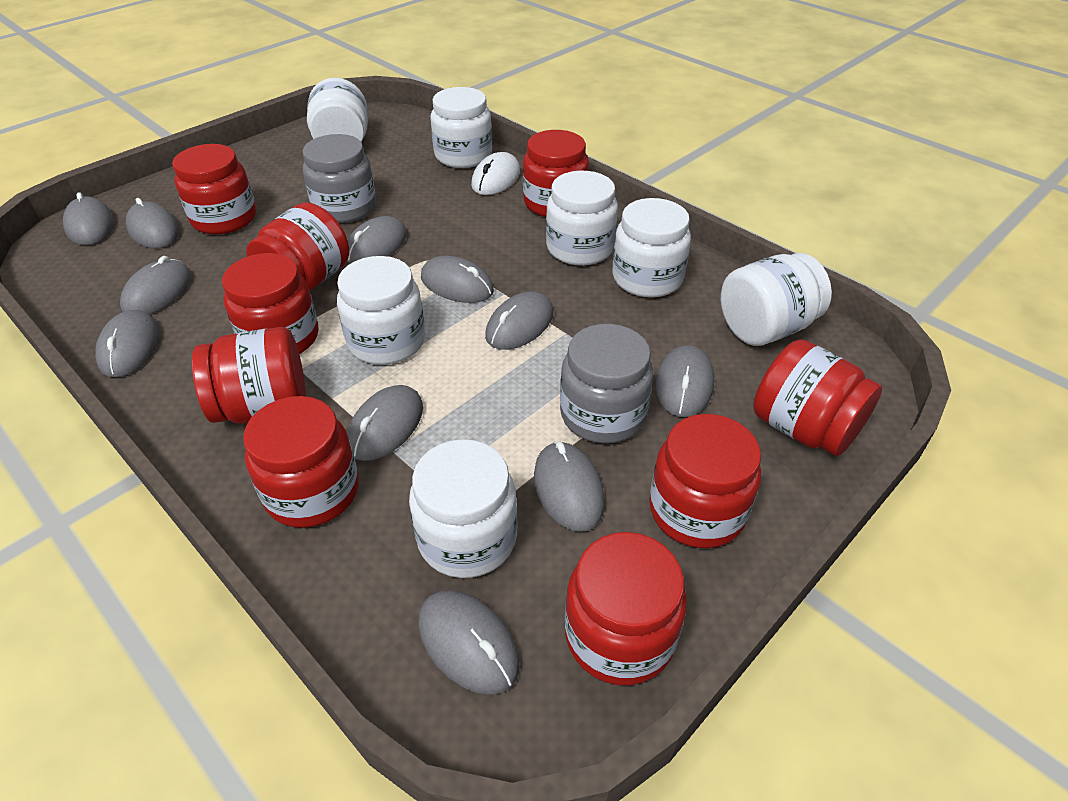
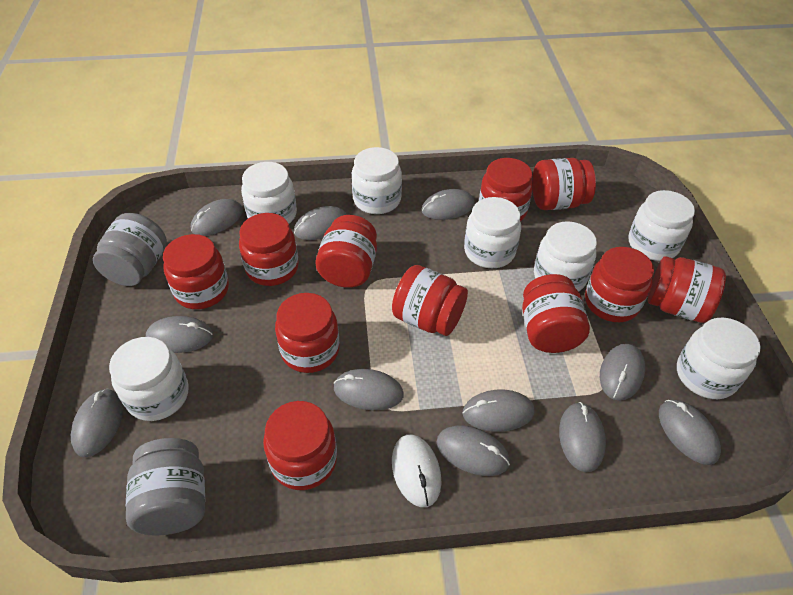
red jar: [172,144,256,234] [192,327,306,424] [222,253,319,354] [243,396,359,528] [246,202,349,291] [523,130,589,217] [565,532,687,685] [649,414,761,548] [753,339,882,456] = 9 -> [163,234,229,309] [239,213,299,286] [263,401,337,490] [275,293,340,373] [316,215,377,288] [392,265,468,336] [479,158,533,221] [522,274,590,353] [532,158,596,210] [585,247,654,322] [648,256,726,323] = 11

